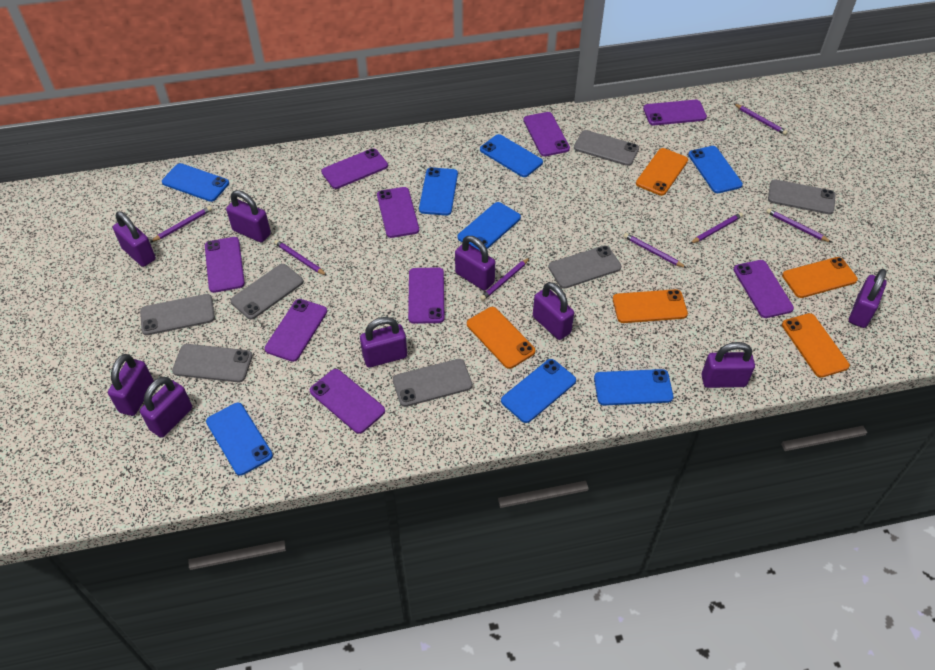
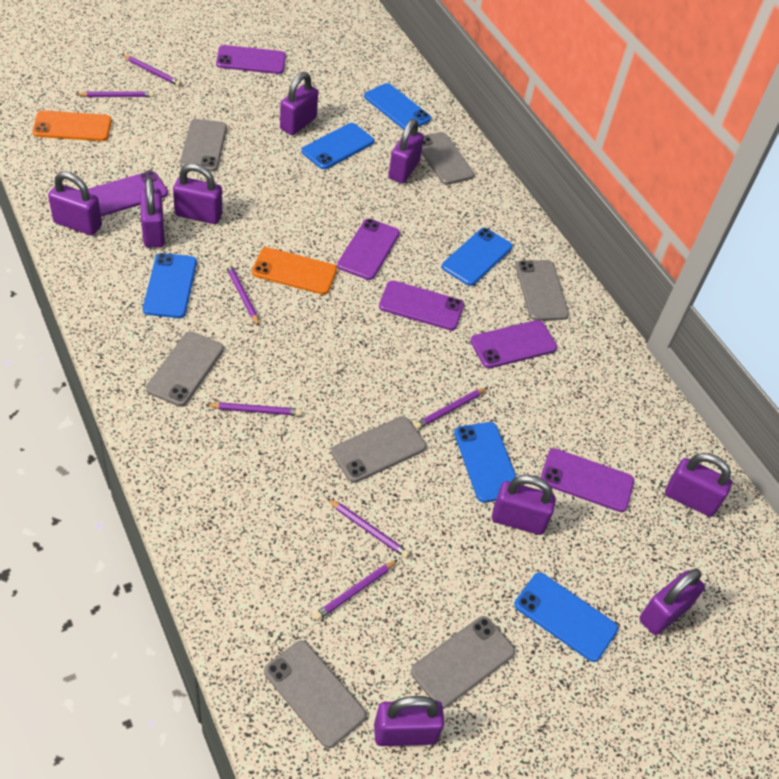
blue phone: [162,163,229,202] [206,403,273,476] [419,167,458,216] [457,202,521,250] [480,134,543,177] [501,359,576,423] [594,369,673,406] [688,146,743,193] = 8 -> [143,253,197,318] [301,123,374,169] [364,83,431,130] [442,228,513,286] [454,422,516,503] [514,572,618,662] = 6
orange phone: [467,307,536,369] [613,289,688,323] [636,148,688,196] [782,257,858,298] [782,313,850,378] = 5 -> [32,110,112,141] [252,247,337,295] = 2
purple phone: [205,237,245,293] [265,299,327,362] [310,369,385,434] [321,148,388,189] [377,187,419,238] [408,267,445,324] [524,112,570,156] [643,100,707,125] [734,260,794,318] = 9 -> [88,171,168,216] [216,45,286,74] [337,219,400,280] [379,280,464,331] [470,320,557,368] [540,448,634,512] = 6

